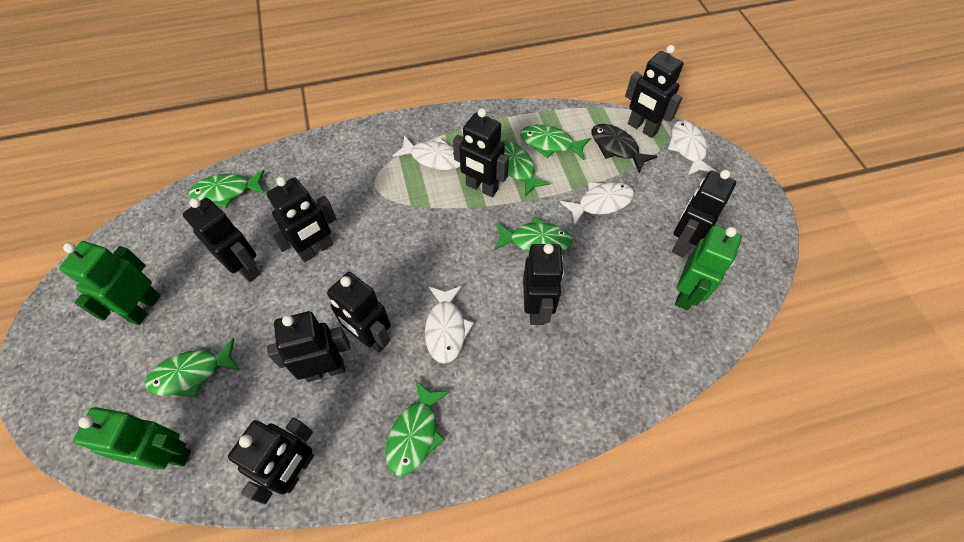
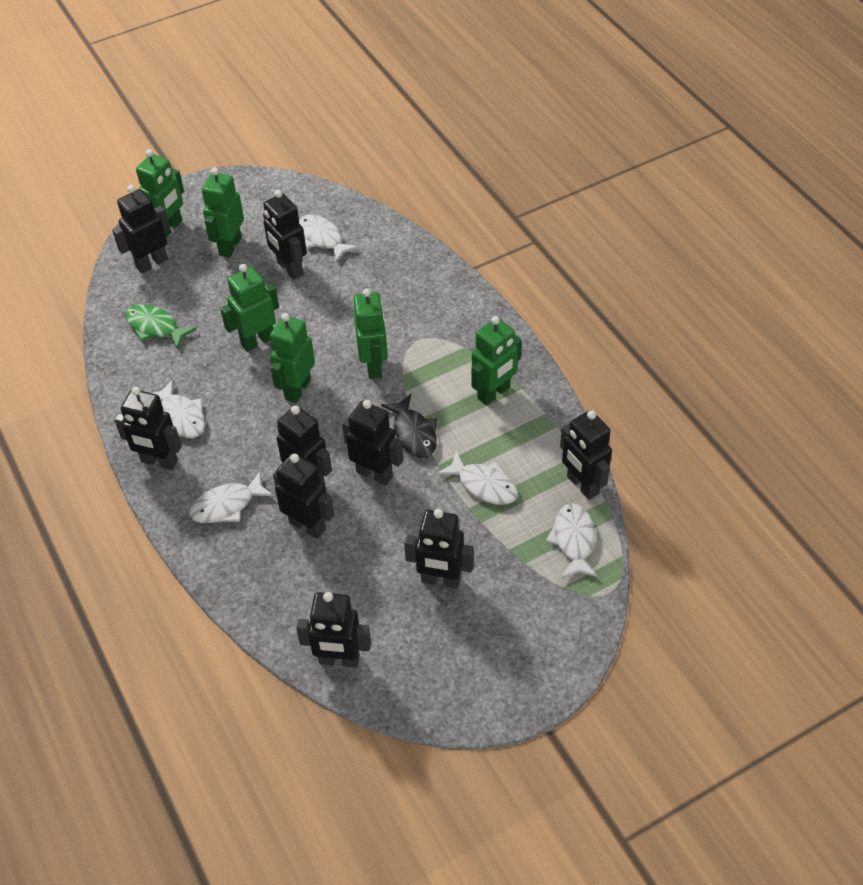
green fish: [145,338,241,397] [189,170,265,208] [386,380,450,476] [494,217,573,252] [501,141,550,197] [520,125,591,160] = 6 -> [125,304,197,349] = 1
green robot: [59,241,161,325] [73,407,191,470] [675,225,742,311] = 3 -> [136,149,184,237] [202,167,244,258] [220,264,279,352] [270,313,315,403] [353,289,388,379] [471,316,522,405] = 6
white fish: [393,136,460,170] [425,286,474,364] [560,182,634,225] [668,120,717,176] = 4 -> [152,380,205,438] [189,471,274,523] [299,215,359,262] [437,451,518,505] [546,503,598,578] = 5

